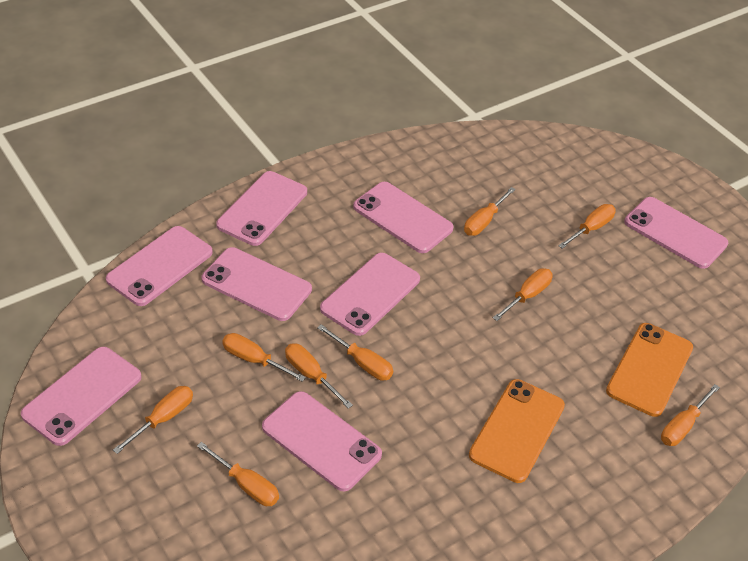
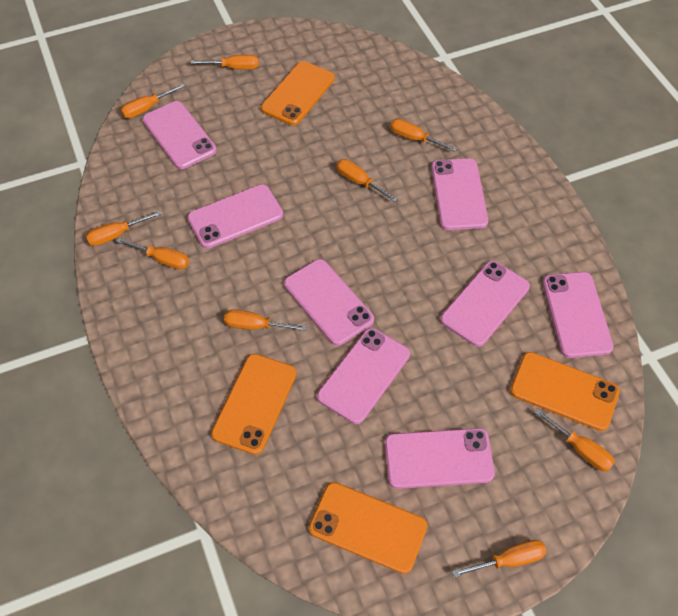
orange phone: [469,379,565,483] [606,323,693,417] = 2 -> [211,354,297,455] [261,61,335,125] [309,482,427,574] [510,352,620,431] = 4

